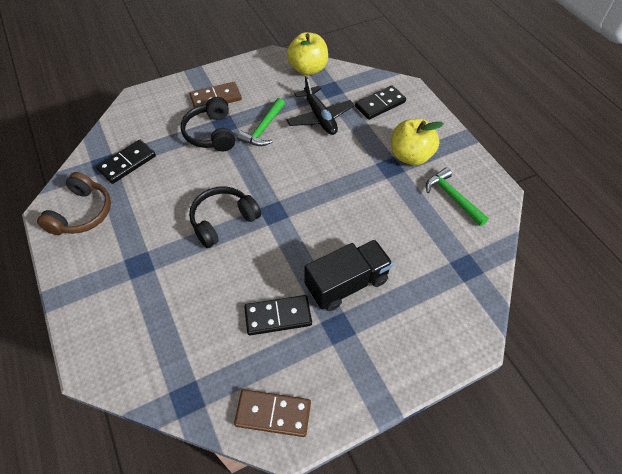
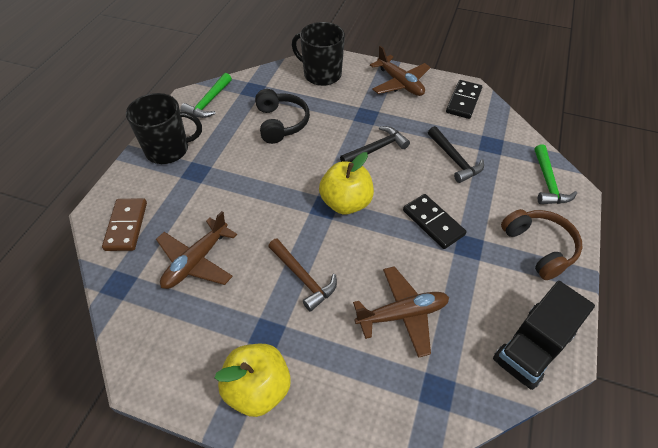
black domino: [96,140,156,184] [244,295,312,335] [355,86,406,120] = 3 -> [403,194,466,249] [446,80,482,119] = 2
black hammer: none = 0 -> [340,126,410,162] [428,126,484,183] = 2
black headphones: [181,97,235,152] [189,187,261,248] = 2 -> [255,89,310,144] = 1
black mug: none = 0 -> [126,93,202,164] [292,22,345,86] = 2
black plane: [286,76,354,135] = 1 -> none = 0
brown domino: [190,82,242,108] [234,390,311,437] = 2 -> [102,198,147,251] = 1
brown hammer: none = 0 -> [268,238,337,312] = 1
brown plane: none = 0 -> [156,211,237,289] [353,266,449,358] [370,46,430,96] = 3

